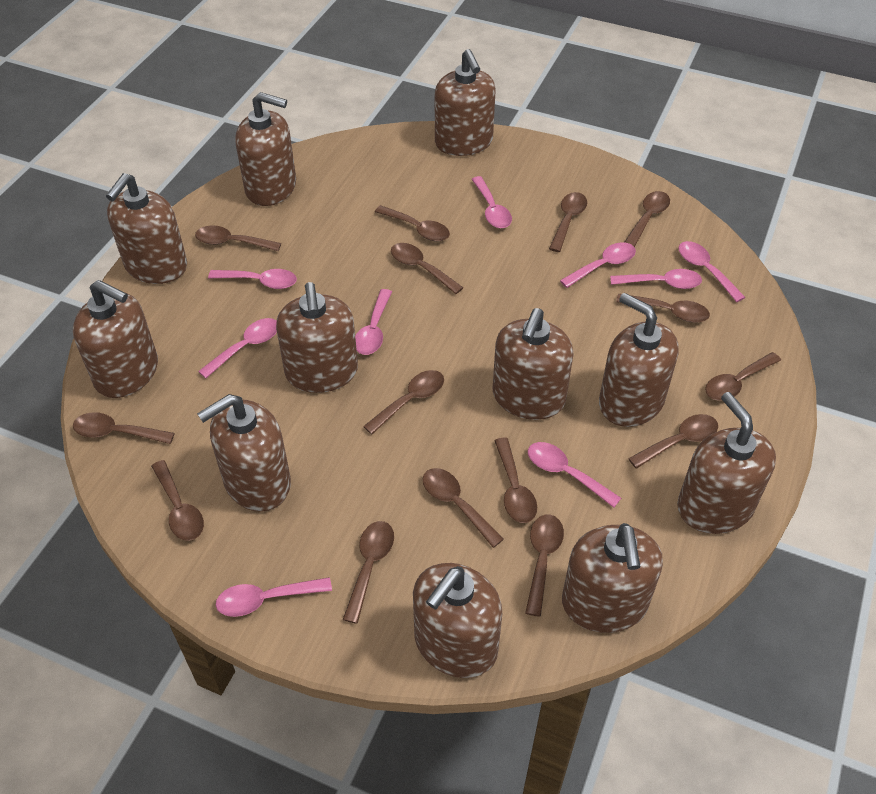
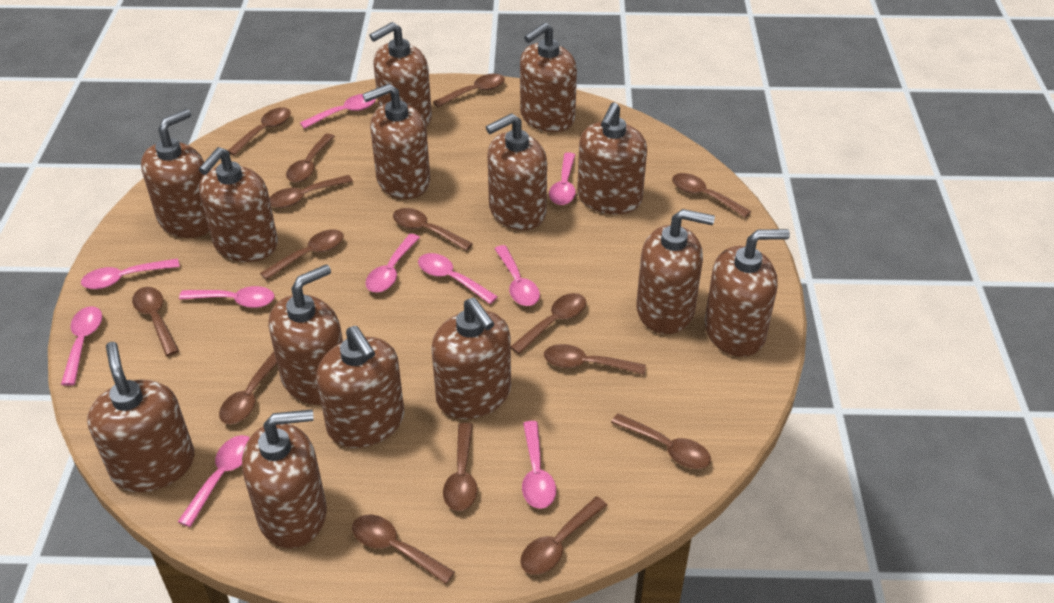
brown soap dispenser: [73,280,158,398] [106,173,187,284] [197,394,291,512] [235,92,296,206] [276,282,358,393] [413,563,502,678] [435,49,496,156] [493,308,574,420] [562,523,663,633] [599,293,679,427] [677,392,776,534] = 11 -> [87,342,194,492] [141,109,209,238] [199,147,278,262] [242,409,327,548] [269,264,343,405] [317,326,404,448] [362,84,430,199] [370,22,432,127] [431,298,511,419] [486,113,547,231] [520,22,577,132] [577,102,647,215] [636,209,715,334] [705,229,790,357] = 14
pink spoon: [198,318,277,378] [208,269,297,289] [216,577,332,617] [355,289,392,355] [472,176,512,228] [528,442,621,508] [560,243,636,288] [610,269,702,289] [678,241,745,302] = 9 -> [61,306,102,386] [81,258,180,289] [178,435,250,527] [179,286,275,308] [300,94,376,129] [365,234,420,293] [418,253,498,304] [495,245,540,306] [522,421,556,509] [549,152,576,205] = 10

